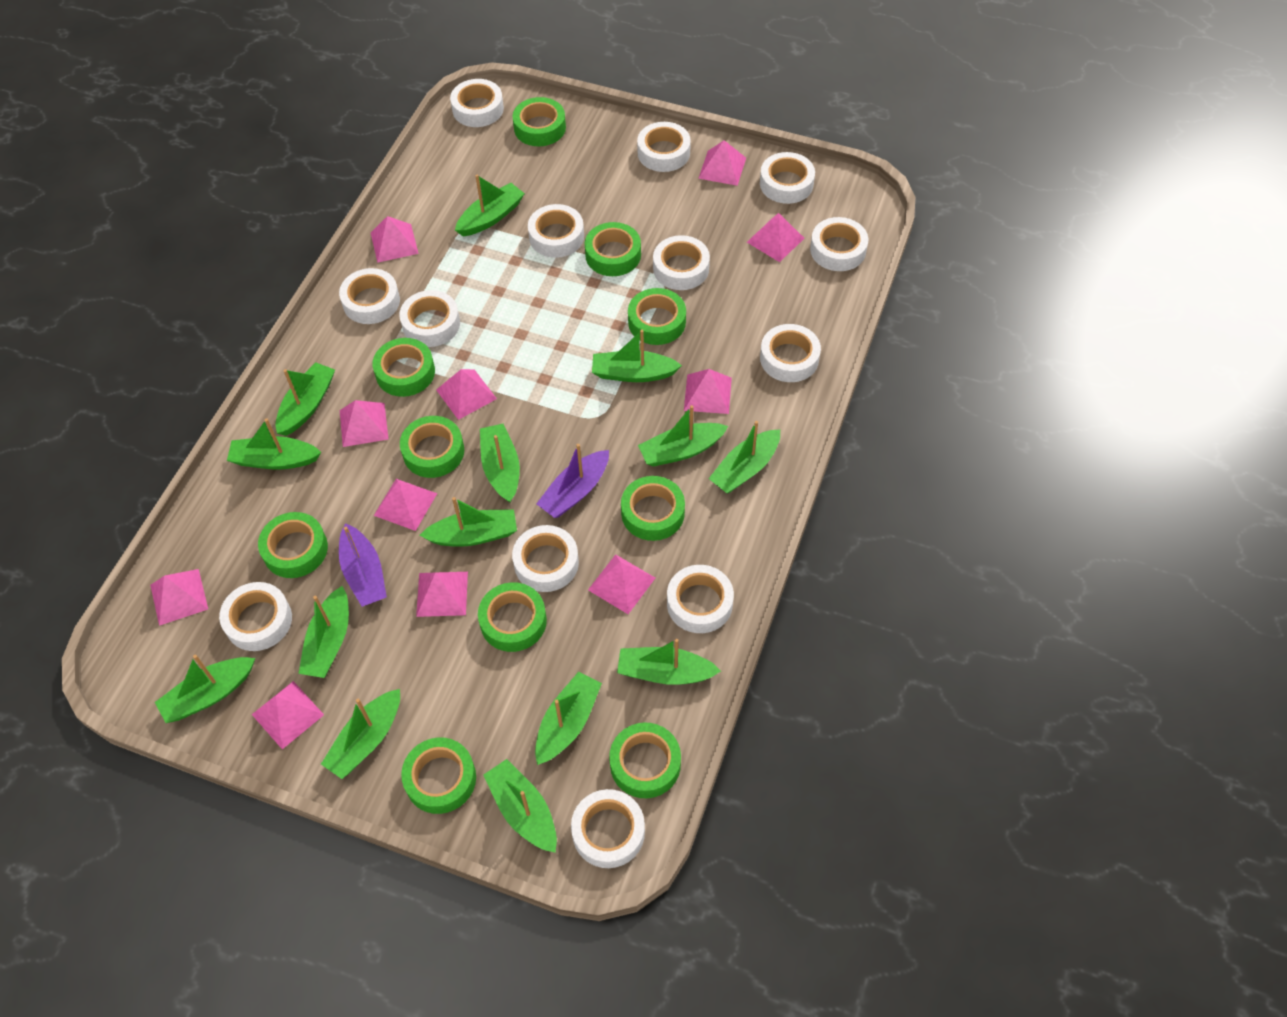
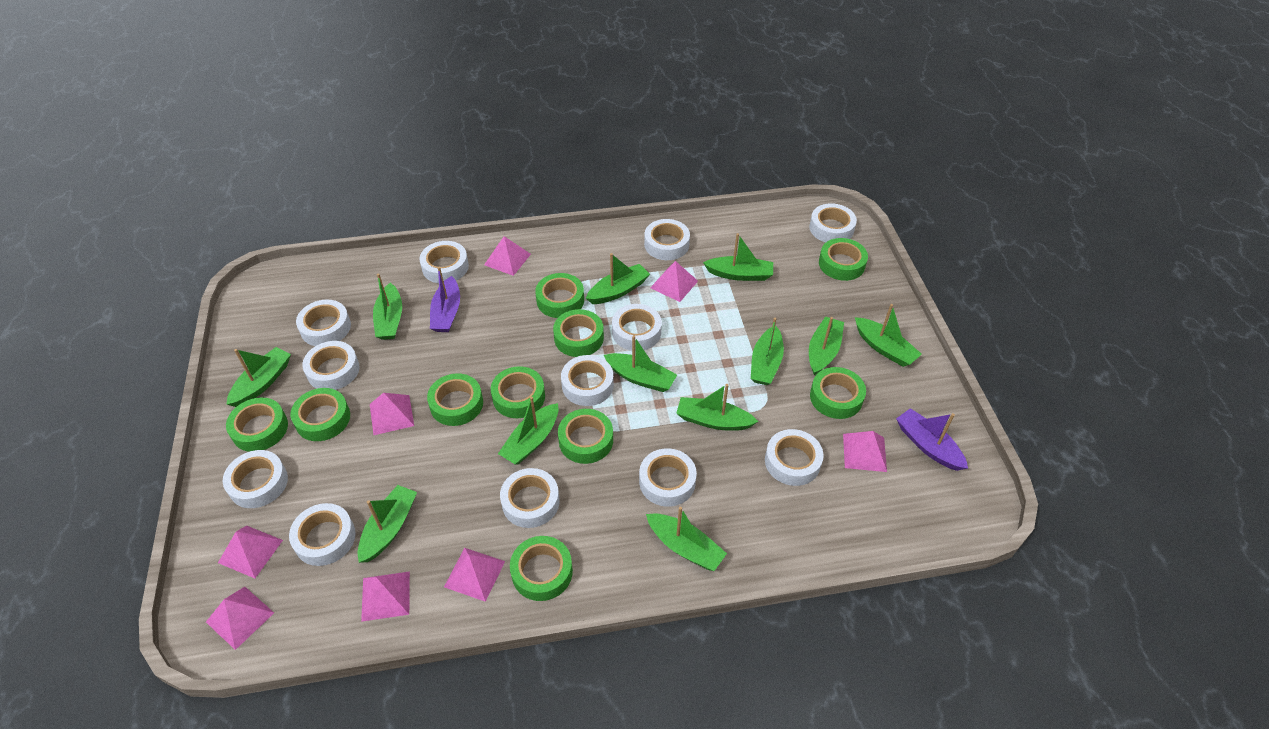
green boat: [155,655,255,723] [227,418,321,470] [275,362,335,436] [298,586,349,678] [321,689,400,779] [420,497,517,547] [455,175,525,236] [480,424,520,503] [483,759,557,853] [535,672,602,765] [592,330,682,382] [617,639,721,685] [638,405,728,467] [708,421,780,493] = 14 -> [226,347,291,407] [357,485,417,563] [373,274,402,340] [498,397,558,464] [586,253,650,304] [604,336,677,392] [646,507,727,571] [676,384,758,431] [703,233,773,281] [751,318,784,385] [809,317,844,375] [855,304,922,367] = 12
pink pyramid: [150,569,208,626] [252,681,324,749] [340,400,388,447] [371,216,419,263] [374,479,437,531] [416,572,468,617] [436,369,497,420] [588,554,655,614] [684,369,732,414] [698,140,746,186] [747,213,804,262] = 11 -> [206,587,274,650] [218,525,283,578] [361,571,410,622] [370,393,414,435] [444,548,505,602] [484,236,531,276] [650,261,698,302] [843,431,887,472] = 8
white tape: [219,582,292,651] [339,268,400,324] [399,290,460,347] [450,79,504,127] [512,525,579,592] [528,204,584,258] [571,789,645,868] [637,122,691,172] [653,235,710,290] [667,565,734,633] [760,152,815,204] [760,324,821,382] [810,217,868,271] = 13 -> [223,450,288,508] [289,503,356,566] [296,300,351,346] [302,341,359,390] [420,241,469,283] [500,468,560,528] [561,355,614,406] [612,304,662,351] [639,448,697,507] [644,219,690,260] [765,429,824,486] [809,203,857,242] = 12

